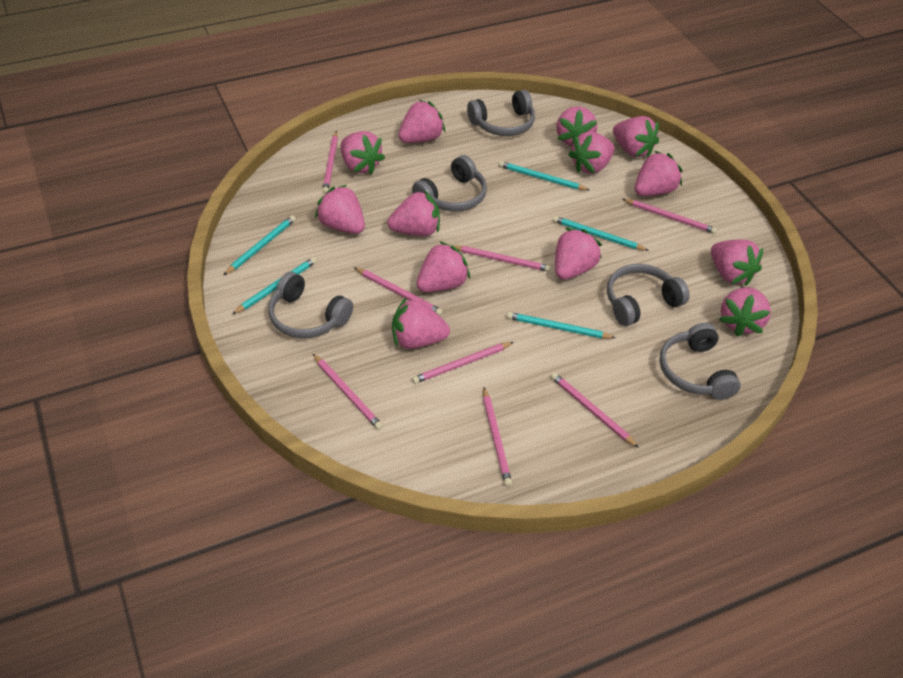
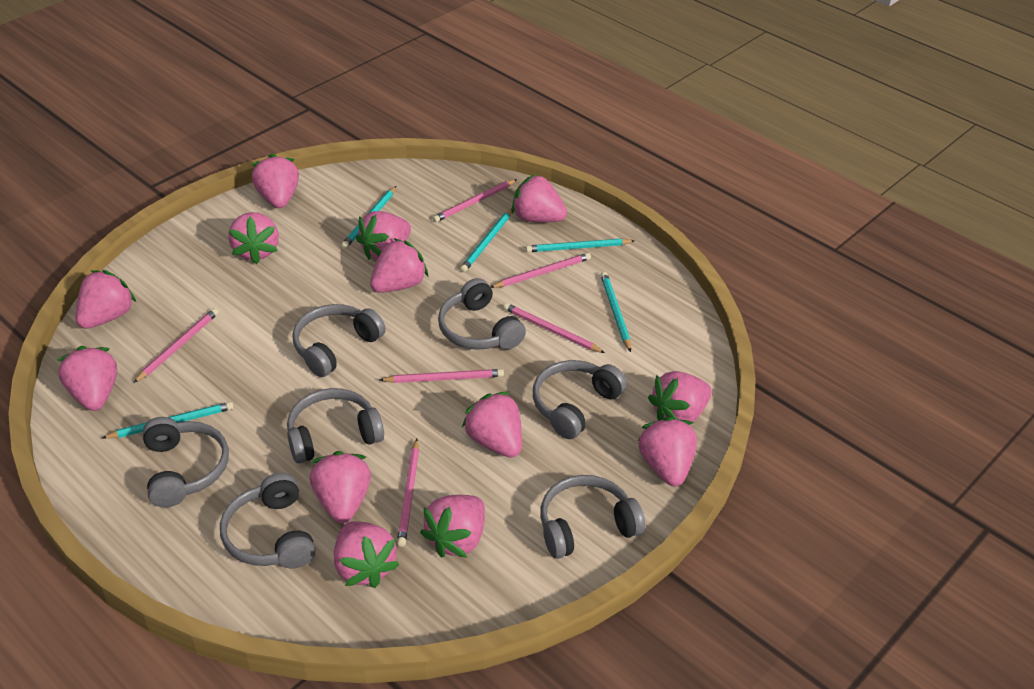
grey headphones: [268,272,353,338] [412,155,487,212] [467,90,535,136] [607,264,690,326] [659,323,741,400] = 5 -> [143,417,229,507] [220,473,316,568] [287,388,384,463] [293,304,386,377] [438,278,526,350] [533,360,627,439] [540,475,645,559] = 7
pink pencil: [313,354,383,430] [322,131,338,194] [354,267,443,316] [412,342,514,384] [454,246,551,272] [483,388,512,486] [551,372,639,448] [623,199,717,234] = 8 -> [133,308,219,383] [379,369,504,383] [397,439,419,547] [433,179,517,222] [491,253,591,288] [503,303,605,353] = 6

